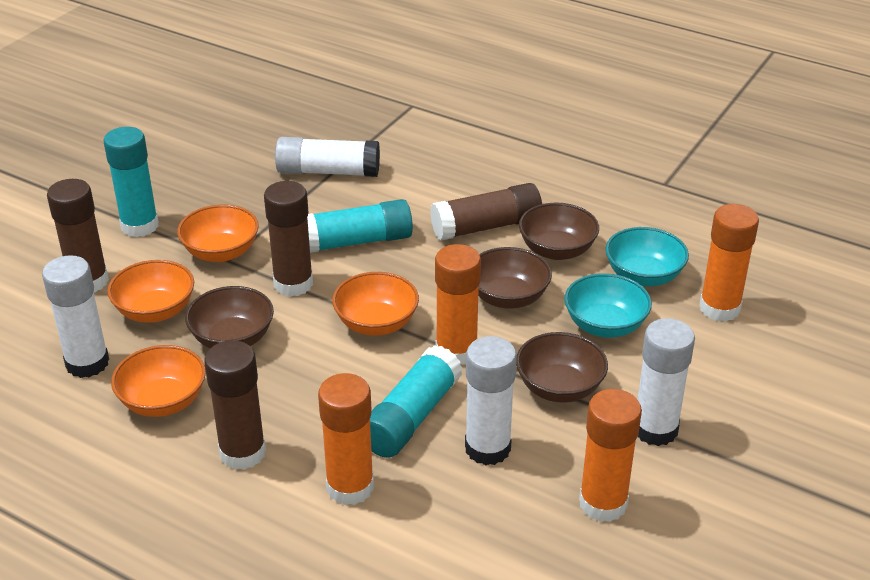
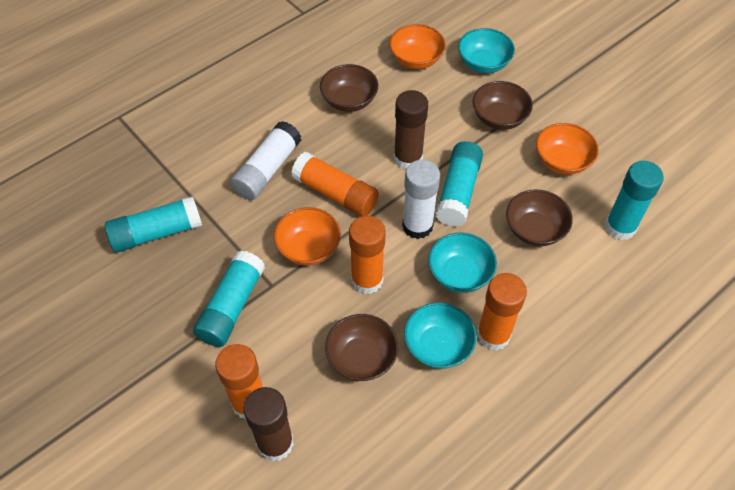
brown glue stick: [47,179,109,292] [204,340,266,470] [264,181,313,297] [430,183,542,241] = 4 -> [243,387,294,461] [394,90,428,170] = 2
orange bowl: [107,260,194,323] [111,345,206,417] [177,205,259,262] [332,272,419,336] = 4 -> [274,207,341,265] [389,24,446,69] [536,123,599,175] = 3
turquoise bowl: [564,273,652,338] [605,227,689,286] = 2 -> [404,302,477,369] [428,232,497,293] [458,28,515,73] = 3
turquoise glue stick: [104,127,159,237] [307,199,413,253] [370,345,463,458] = 3 -> [105,196,202,253] [193,250,265,347] [436,141,483,227] [605,161,664,240] = 4
white glue stick: [42,255,109,378] [275,137,380,177] [465,336,517,465] [637,318,695,446] = 4 -> [230,121,301,200] [402,160,440,239] = 2

